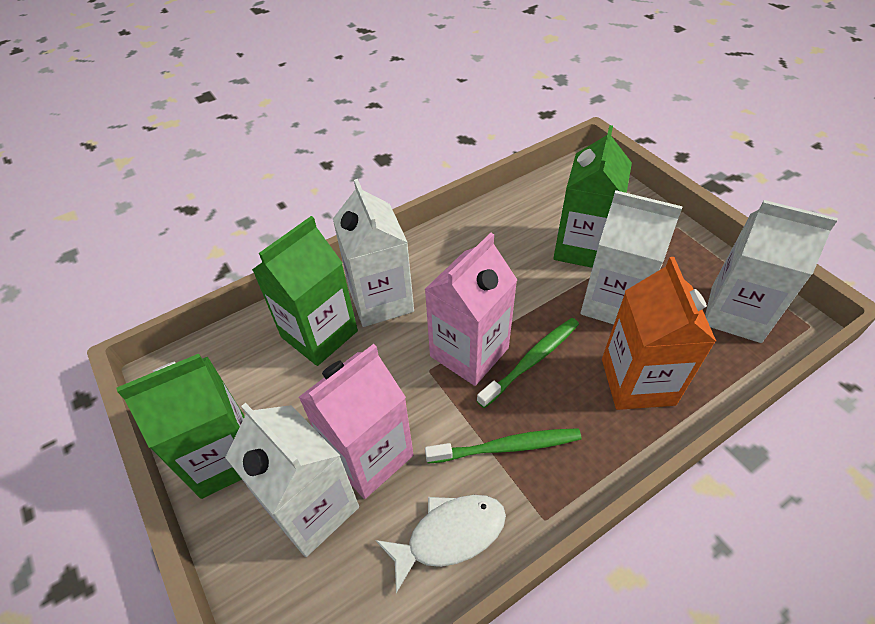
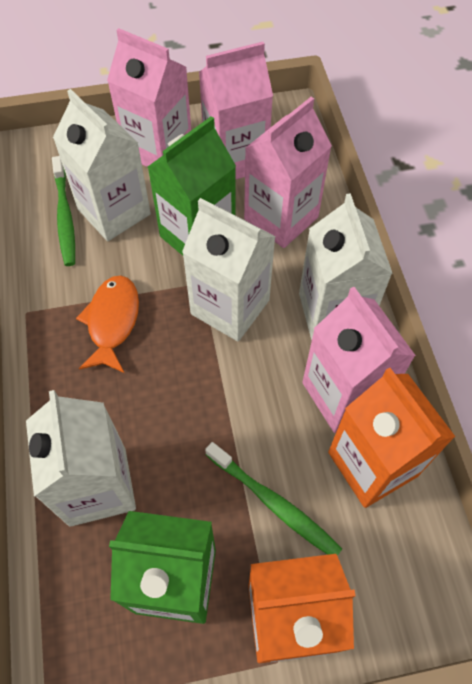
green carton: [116,354,245,499] [252,216,358,366] [553,125,632,268] = 3 -> [109,511,216,624] [148,116,236,255] = 2
orange carton: [602,257,717,410] = 1 -> [248,554,356,663] [328,368,456,508] = 2
orange fish: none = 0 -> [76,276,139,373] = 1
pink carton: [299,344,414,499] [424,233,517,386] = 2 -> [107,28,191,167] [199,42,273,180] [244,97,332,248] [302,287,416,433] = 4
white fish: [375,495,506,593] = 1 -> none = 0

